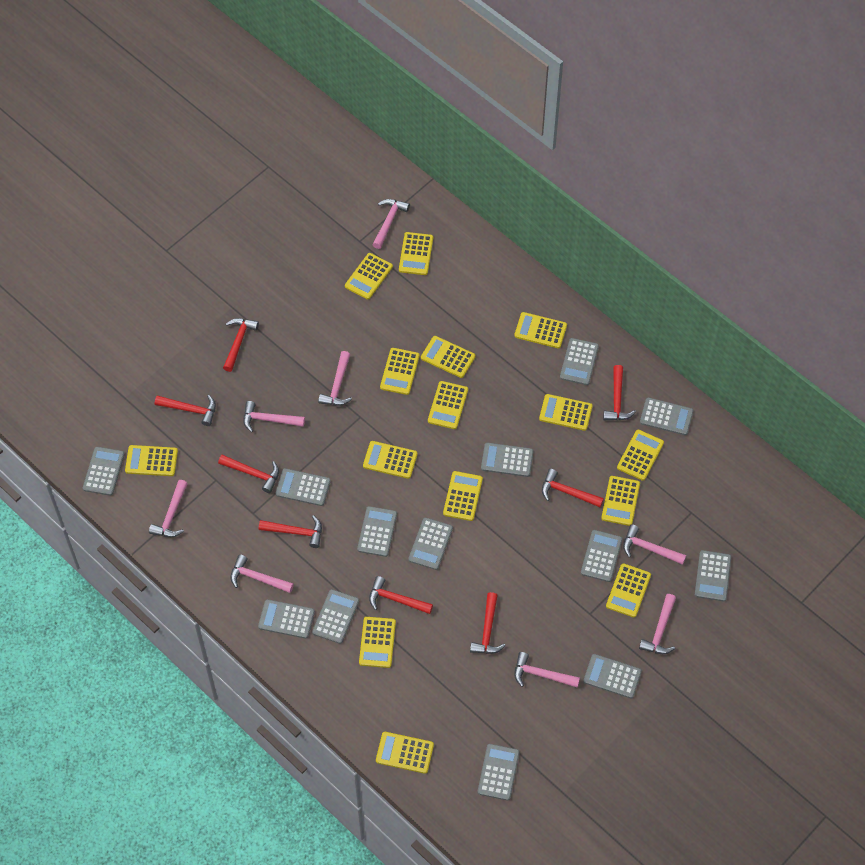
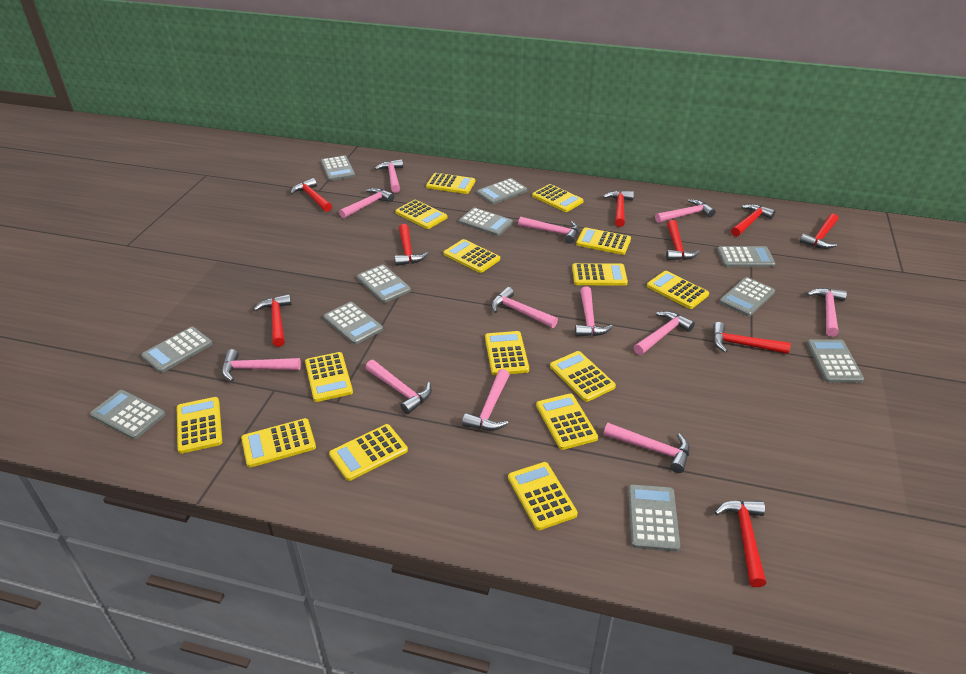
grey calculator: [83,447,125,496] [258,599,315,639] [276,468,331,506] [312,589,359,644] [357,506,397,557] [408,517,453,570] [478,744,520,800] [481,443,534,477] [560,338,599,385] [581,530,623,582] [583,654,642,698] [640,397,694,435] [695,550,731,601] = 13 -> [90,390,166,439] [141,327,213,373] [321,155,355,181] [324,302,383,345] [357,264,411,303] [459,208,513,236] [477,178,527,204] [628,484,680,551] [717,246,776,267] [719,277,775,316] [806,339,864,383] = 11
pink hammer: [149,480,188,537] [231,555,294,593] [243,401,305,432] [318,351,352,406] [372,199,410,249] [514,652,580,688] [623,525,686,565] [639,594,676,654] = 8 -> [222,349,301,381] [339,188,394,218] [366,360,432,414] [375,159,403,193] [462,369,510,431] [491,287,558,328] [518,217,579,244] [575,286,613,337] [604,423,690,473] [634,311,695,355] [655,199,715,223] [807,288,847,337] = 12
red hammer: [155,395,216,426] [218,455,279,493] [223,318,259,372] [259,515,322,548] [369,576,433,614] [470,592,506,654] [542,469,604,507] [603,365,636,420] = 8 -> [253,294,291,347] [290,178,332,212] [394,224,428,266] [603,191,634,227] [666,220,700,260] [713,322,791,354] [715,500,766,587] [731,204,775,237] [800,213,838,249] = 9

